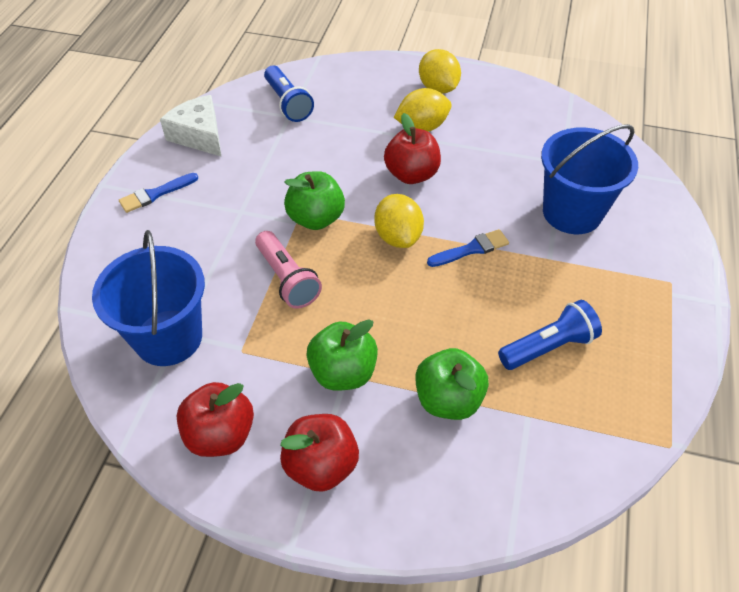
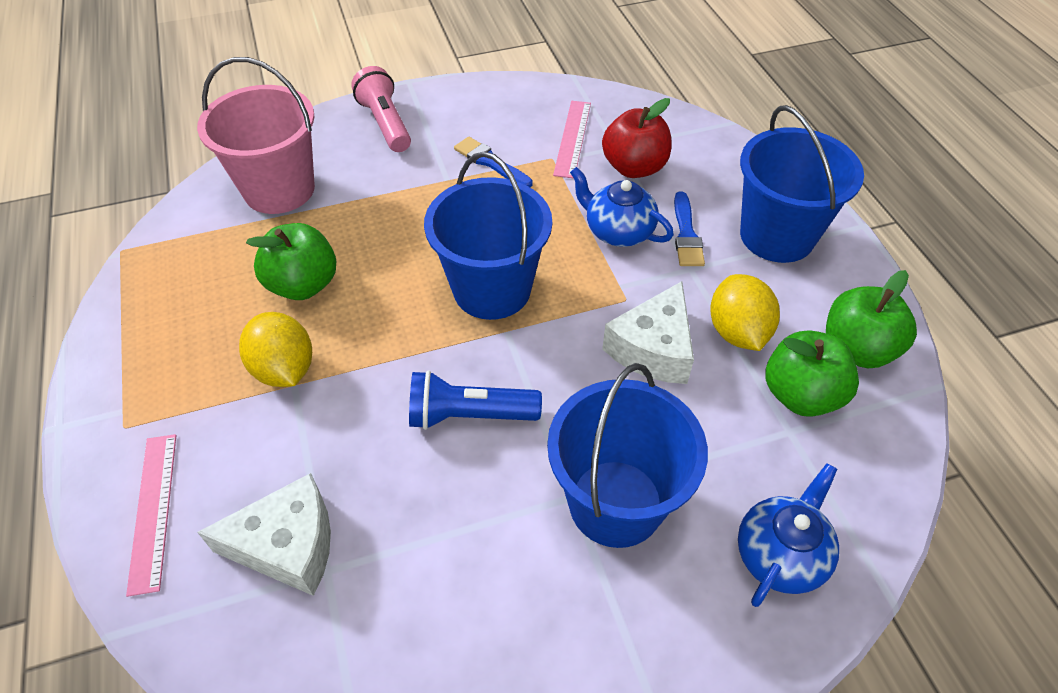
blue bucket: [92,230,205,366] [541,124,638,234] = 2 -> [424,151,552,320] [547,363,708,548] [740,105,864,263] = 3
blue flashlight: [264,65,314,122] [498,300,602,370] = 2 -> [409,370,542,430] = 1
blue teapot: none = 0 -> [570,167,674,247] [738,463,839,607] = 2
pink bucket: none = 0 -> [197,57,315,214] = 1
pink ruler: none = 0 -> [126,434,176,597] [553,101,591,178] = 2
red apple: [177,382,254,457] [280,414,359,492] [384,113,441,184] = 3 -> [602,98,671,178] = 1
white cheese: [160,95,222,157] = 1 -> [197,473,331,596] [602,281,694,384] = 2
yellow lemon: [374,194,424,248] [394,88,452,132] [419,49,461,94] = 3 -> [239,312,312,387] [710,274,780,351] = 2

